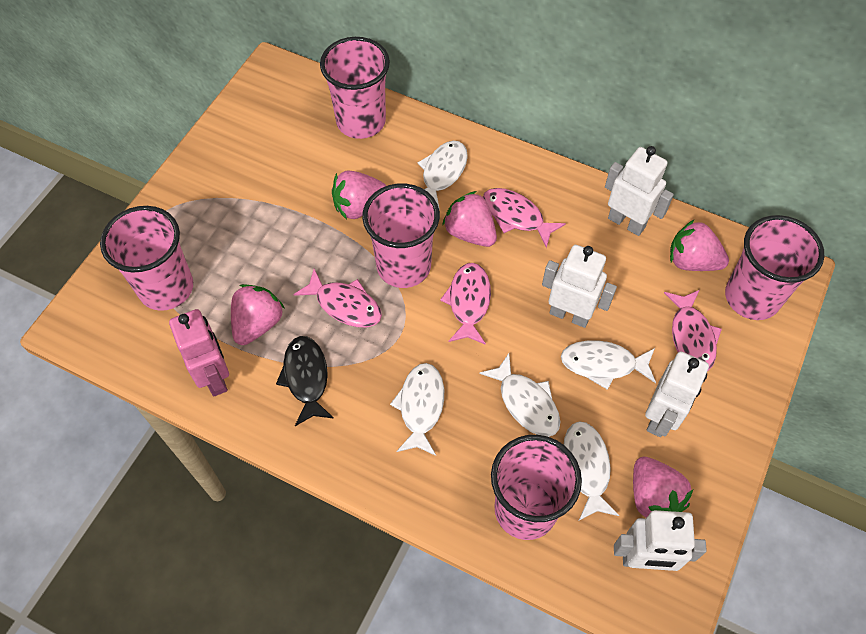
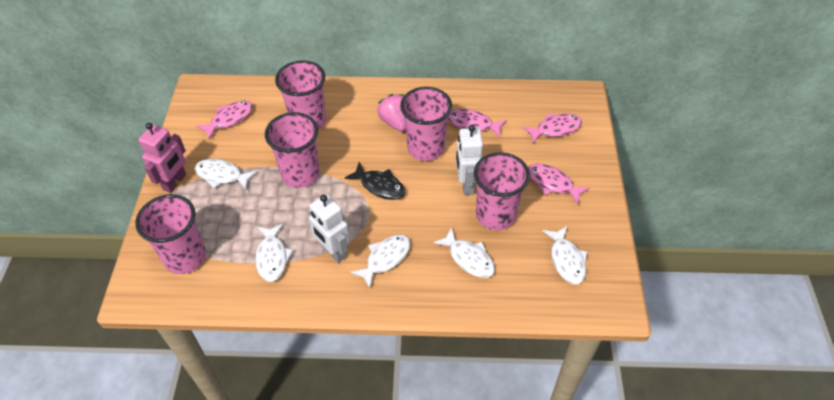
pink strawberry: [231,284,285,345] [332,170,386,220] [442,191,497,247] [633,457,693,518] [670,219,729,271] = 5 -> [378,94,406,132] = 1
white robot: [542,245,617,328] [605,146,674,236] [614,510,707,571] [645,351,709,437] = 4 -> [308,194,350,263] [456,125,483,195] = 2

